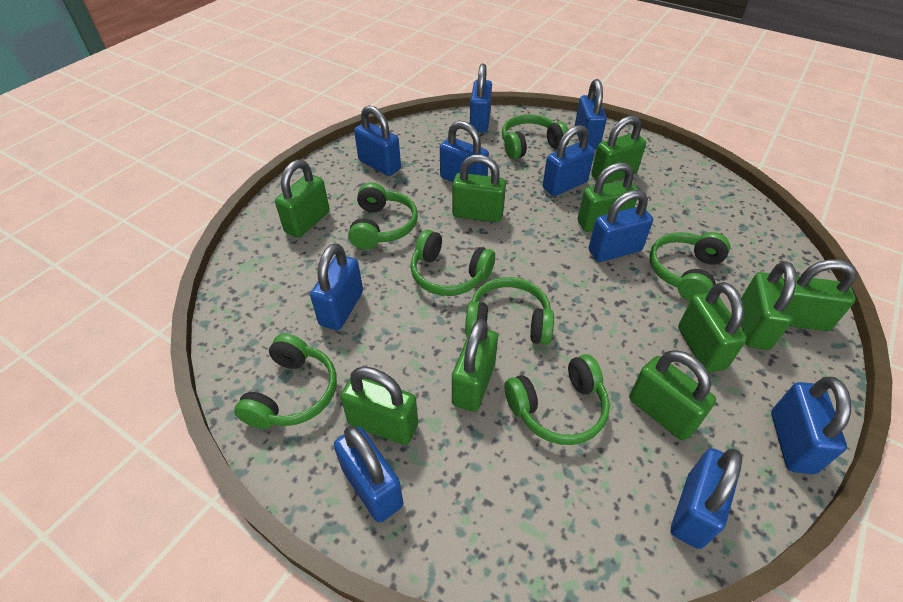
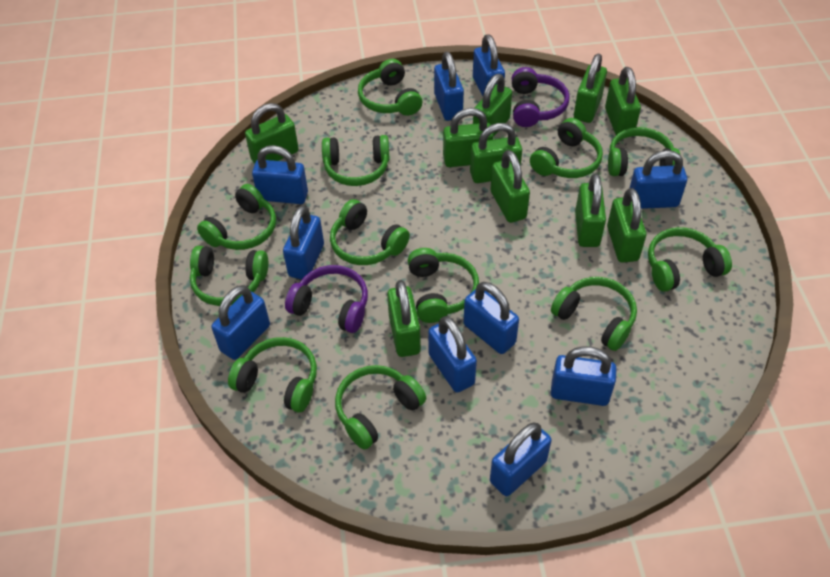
green headphones: [234,334,337,429] [348,182,418,250] [410,230,495,296] [465,277,554,345] [502,114,569,159] [504,354,610,445] [649,232,730,301] = 7 -> [190,246,268,306] [197,184,276,250] [228,337,317,413] [322,135,390,186] [330,199,410,265] [335,365,426,450] [358,59,422,116] [408,248,479,323] [530,118,603,178] [551,277,637,351] [608,127,680,176] [648,227,732,292] = 12
purple headphones: none = 0 -> [285,265,368,333] [512,67,570,127] = 2

